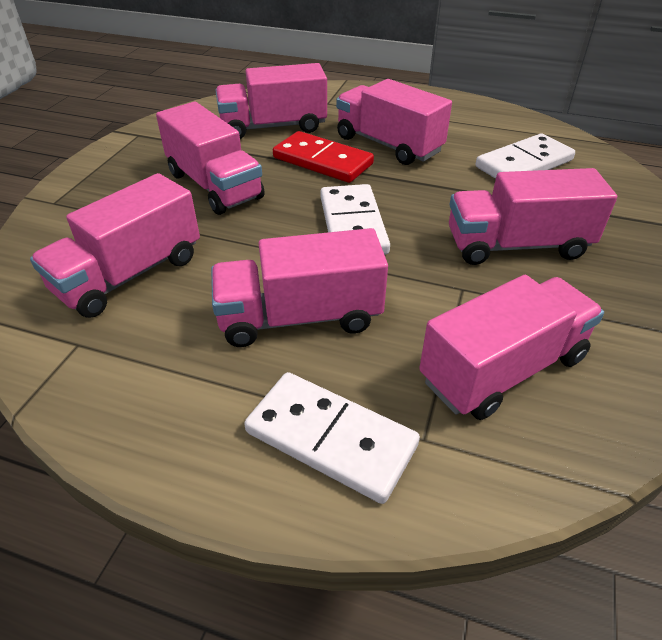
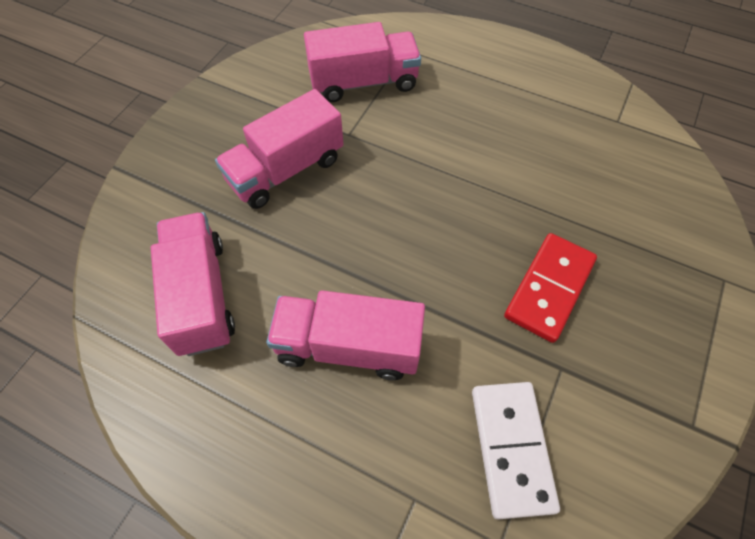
pink truck: [30,173,200,318] [156,102,265,215] [211,228,388,347] [215,63,327,139] [336,79,452,165] [419,275,604,420] [449,168,617,265] = 7 -> [151,212,235,356] [215,89,343,209] [266,290,425,380] [304,22,421,102] = 4
white domino: [244,372,420,504] [320,184,390,255] [475,133,575,179] = 3 -> [472,382,560,520] = 1

